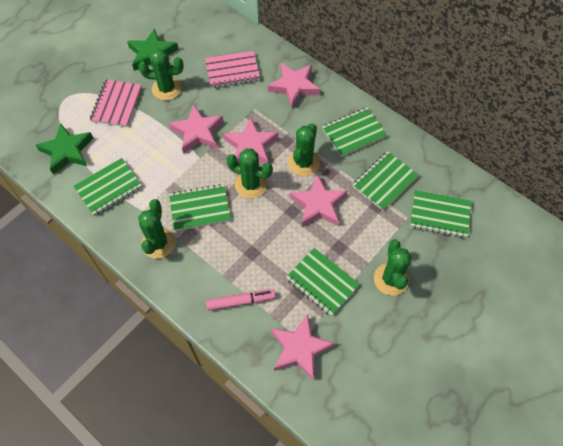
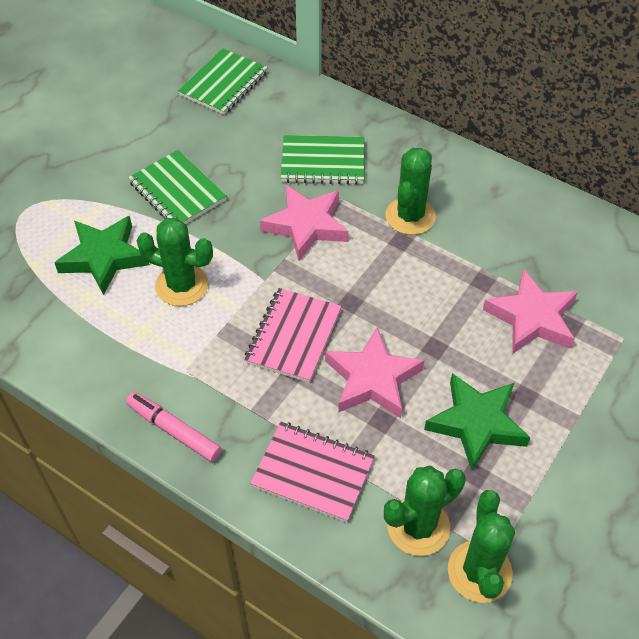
green cactus: [138,49,184,100] [138,199,176,259] [226,149,273,198] [288,123,320,176] [374,240,411,296] = 5 -> [136,218,213,306] [384,466,466,556] [385,148,436,235] [448,490,515,603] = 4
green notebook: [73,158,142,216] [169,184,231,231] [286,248,360,316] [322,108,387,157] [352,152,419,211] [410,190,471,238] = 6 -> [128,150,227,224] [178,48,268,115] [281,135,364,185] = 3
pink star: [169,104,223,154] [223,117,278,164] [268,62,320,108] [271,314,335,380] [290,174,347,227] = 5 -> [260,185,348,260] [325,327,424,418] [483,269,578,354] = 3

